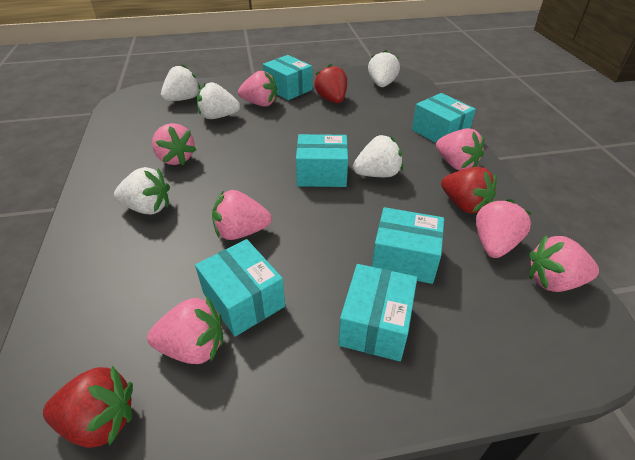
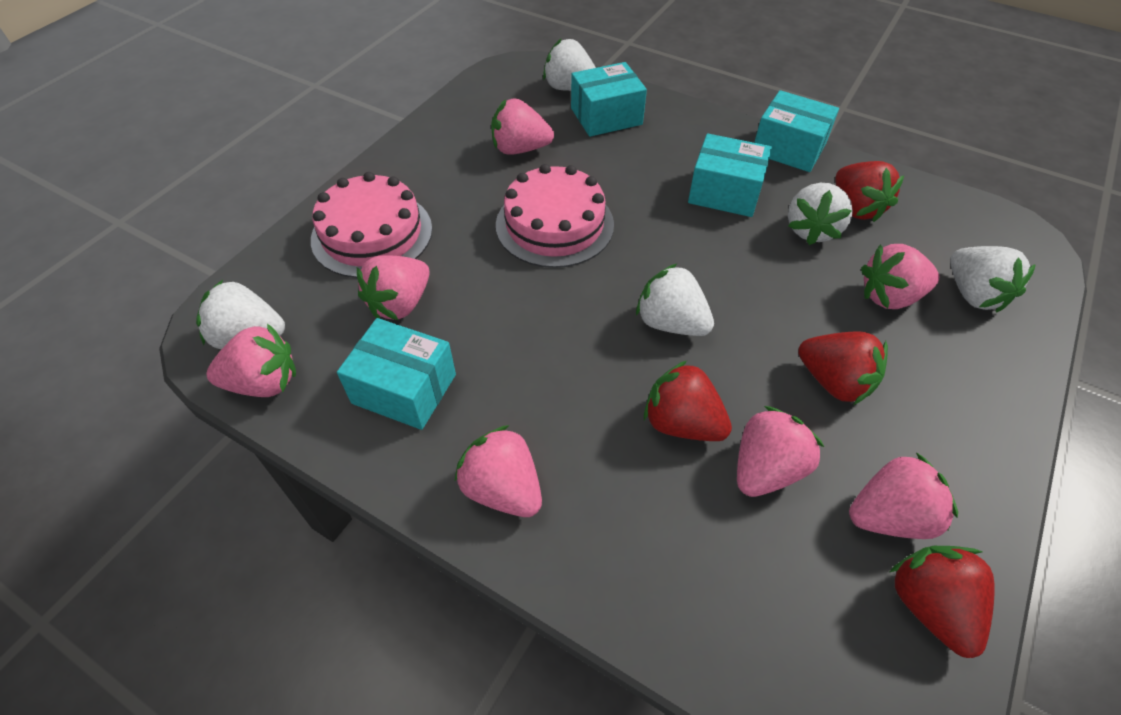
pink cake: none = 0 -> [311,172,432,278] [496,164,614,268] = 2
red strawberry: [43,366,133,448] [314,64,347,103] [441,167,497,213] = 3 -> [644,361,732,441] [798,331,888,405] [835,161,904,222] [890,546,995,658] = 4
turquoise box: [195,239,285,337] [263,55,313,100] [296,134,348,187] [339,264,417,361] [372,207,444,284] [412,93,476,143] = 6 -> [337,318,456,430] [571,62,647,137] [688,133,772,217] [754,90,839,172] = 4

